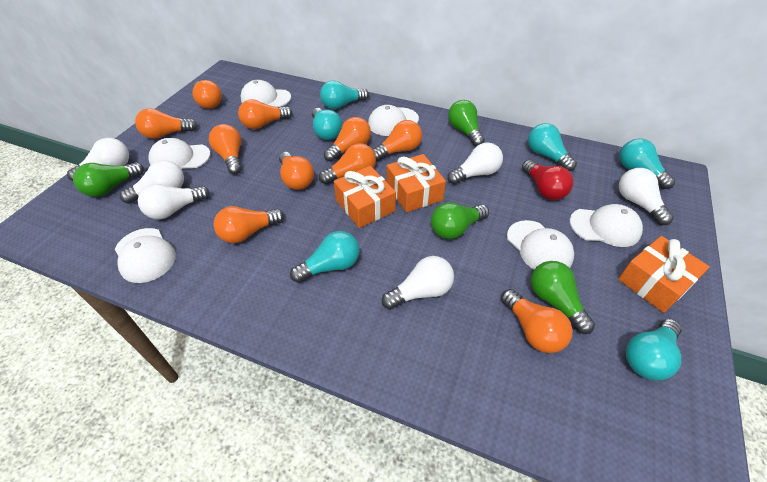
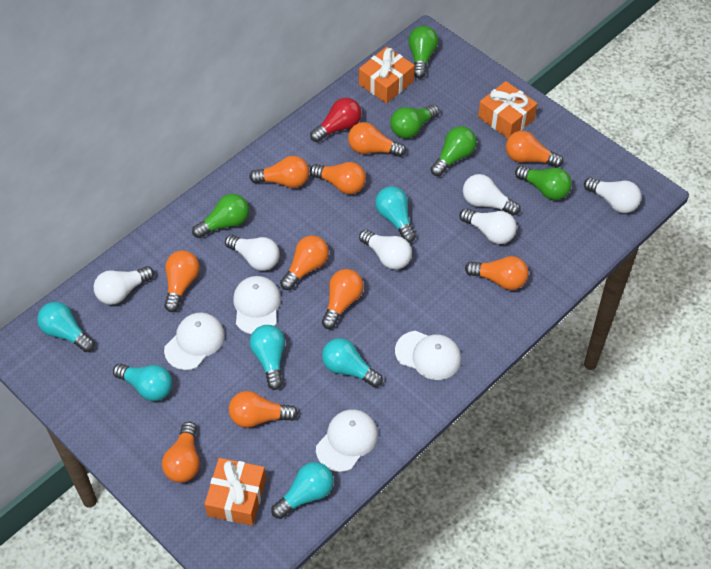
green light bulb: [73,162,144,197] [431,202,489,239] [448,100,485,146] [531,261,595,334] = 4 -> [192,194,249,238] [390,105,440,138] [408,26,438,78] [431,126,477,176] [515,166,572,200] = 5
white cap: [115,228,176,283] [148,138,211,169] [241,80,291,107] [368,105,419,136] [507,220,574,270] [570,204,643,247] = 6 -> [164,312,225,370] [233,276,281,334] [316,409,378,472] [395,331,461,380] = 4

